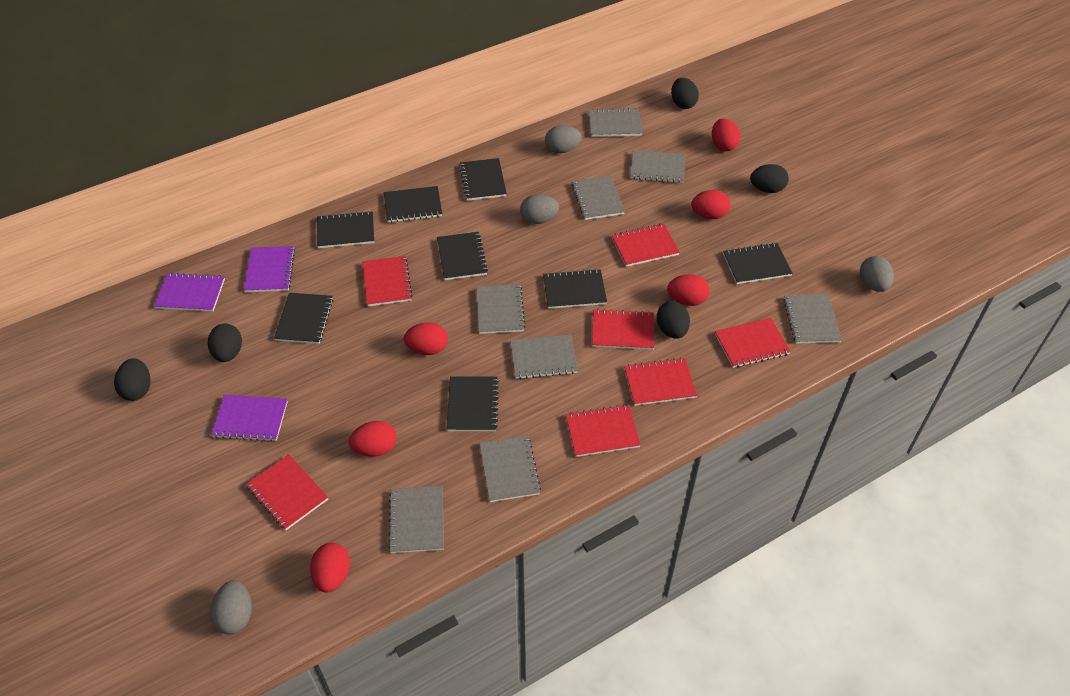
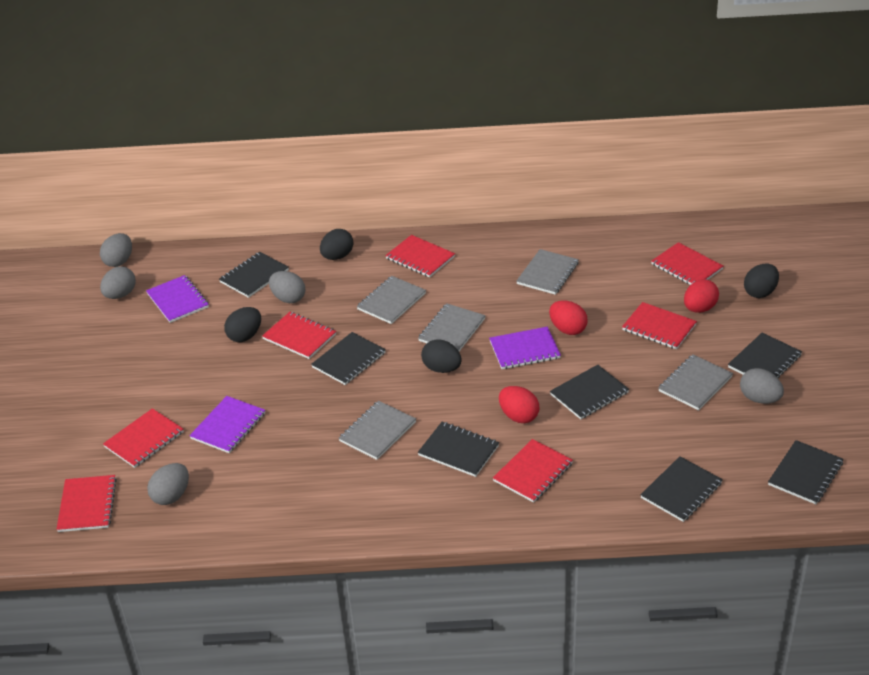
black egg: [114,358,151,401] [208,324,242,362] [657,301,690,339] [671,78,699,109] [750,164,789,193] = 5 -> [224,307,261,342] [320,229,353,260] [421,339,462,373] [744,264,779,298] = 4
black notebook: [274,293,333,344] [317,211,374,248] [384,186,442,223] [437,232,488,280] [446,376,499,431] [459,158,507,201] [543,269,607,309] [723,243,793,284] = 8 -> [219,252,289,298] [311,332,386,385] [418,422,499,477] [550,365,629,419] [641,456,723,522] [728,333,802,378] [768,440,844,504] = 7
grey egg: [210,580,252,634] [520,194,559,224] [545,125,582,153] [860,256,894,292] = 4 -> [100,233,132,267] [100,266,136,299] [147,463,189,505] [269,271,305,303] [740,368,784,404] = 5
grey notebook: [388,486,444,553] [476,284,526,334] [479,436,541,502] [510,334,578,379] [572,175,625,220] [588,108,642,137] [630,150,685,183] [783,294,842,344] = 8 -> [339,401,416,460] [357,276,426,324] [418,303,486,351] [516,249,579,295] [659,354,733,410] = 5
red egg: [310,543,350,593] [349,421,396,457] [404,322,448,355] [667,274,710,306] [691,190,731,219] [712,119,740,151] = 6 -> [499,386,540,423] [549,300,588,335] [684,279,719,313] = 3

